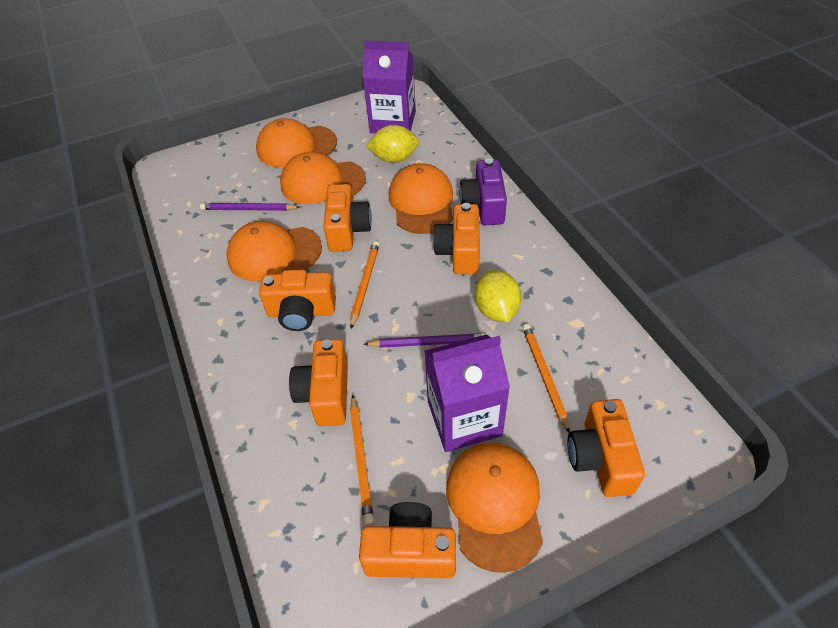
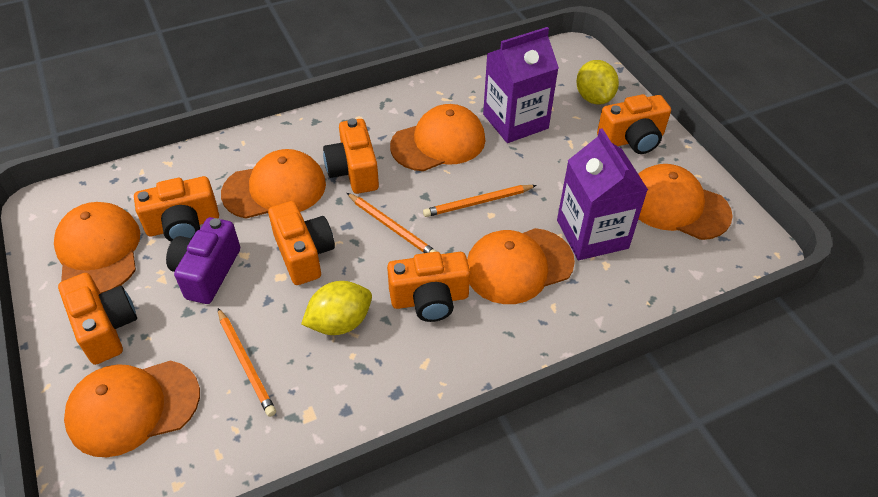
orange cap: [226,221,322,281] [256,118,337,167] [280,152,366,204] [389,163,453,234] [446,443,543,573] = 5 -> [54,202,140,293] [64,360,200,457] [221,149,326,219] [390,104,485,171] [467,228,575,304] [638,164,733,240] = 6
purple pencil: [200,203,300,211] [364,333,486,348] = 2 -> none = 0

